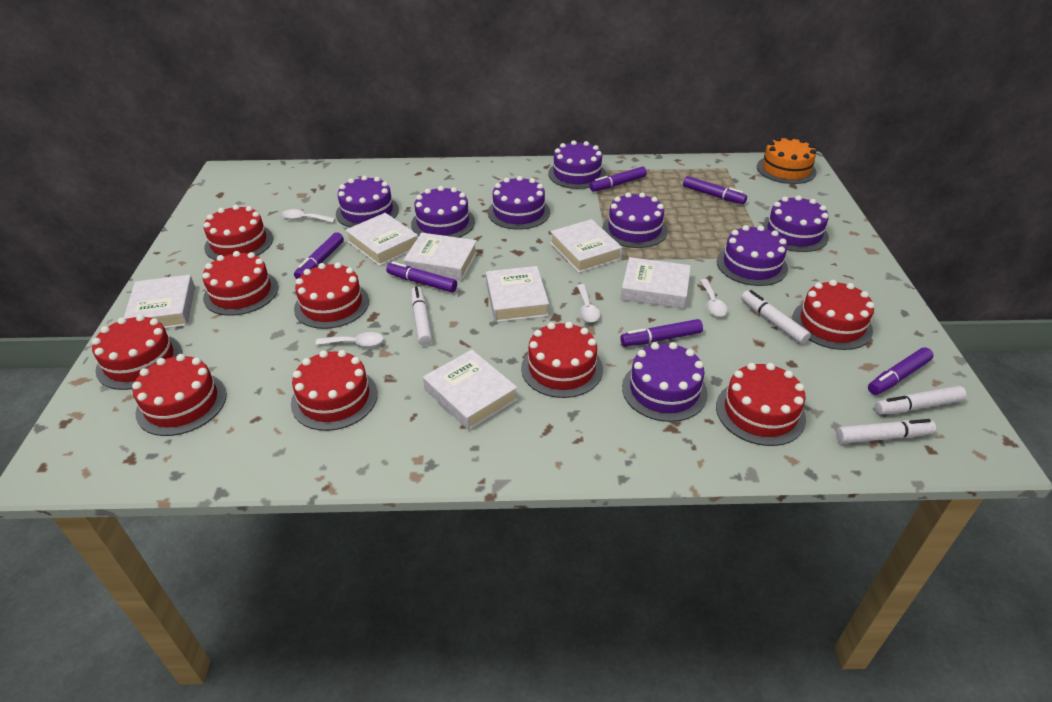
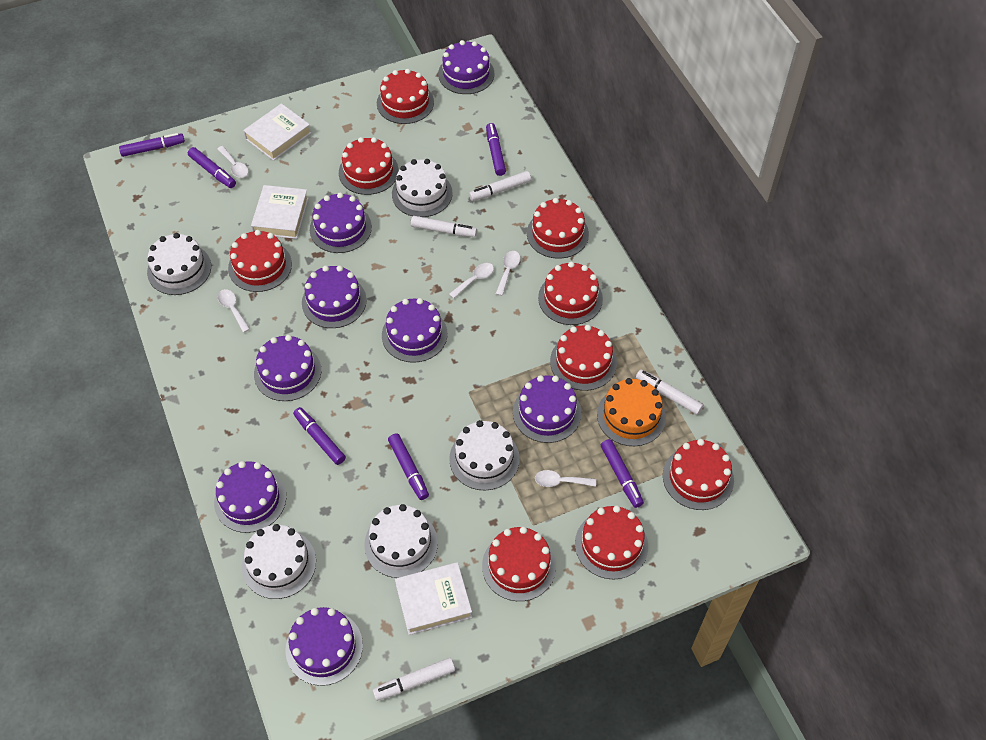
white book: [124,275,195,328] [345,213,419,266] [404,233,477,280] [423,350,518,430] [486,266,549,322] [550,219,623,273] [621,257,691,309] = 7 -> [243,103,311,161] [251,185,309,239] [395,562,472,635] = 3
white cake: none = 0 -> [147,233,211,295] [242,524,316,599] [364,504,438,578] [392,159,453,217] [449,420,520,491] = 5
white spoon: [281,209,336,223] [315,332,383,347] [577,284,600,322] [700,279,728,317] = 4 -> [217,146,249,178] [218,289,250,333] [449,263,494,299] [496,251,520,296] [535,470,596,487] = 5

